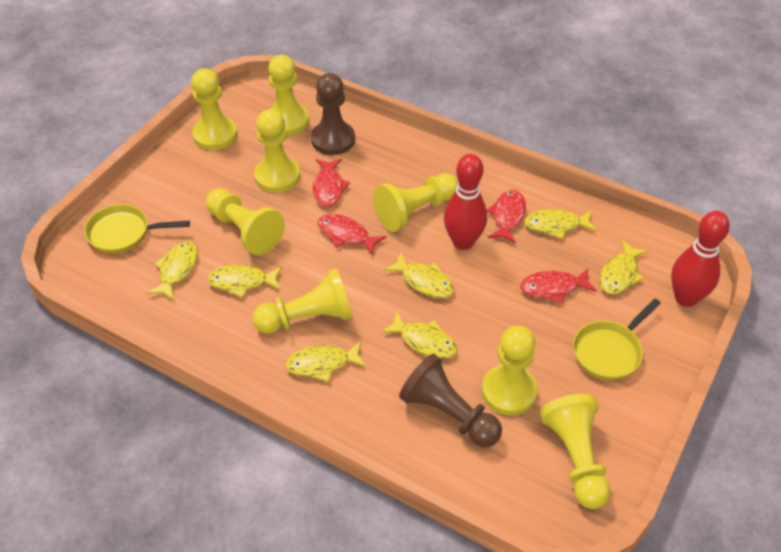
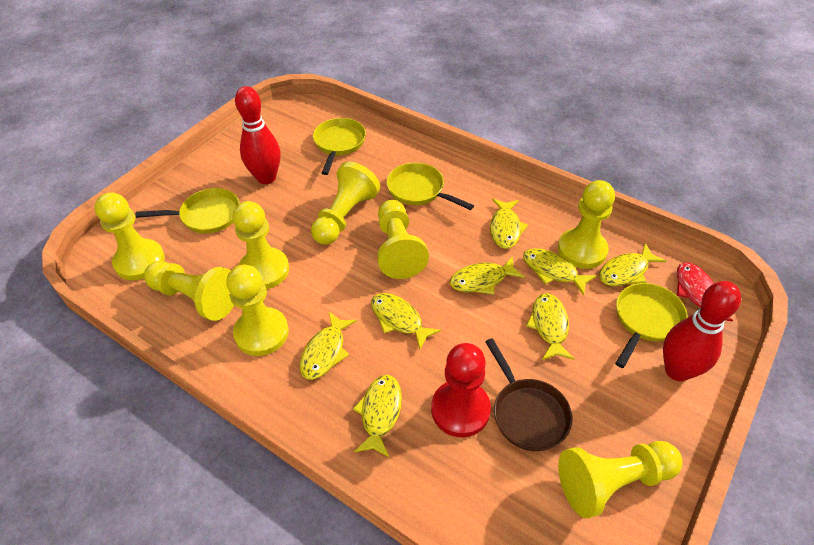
brown pan: none = 0 -> [485,338,572,451] = 1
brown pawn: [311,73,355,155] [399,354,502,447] = 2 -> none = 0
red fish: [313,159,350,207] [318,214,386,255] [487,190,526,244] [520,269,597,303] = 4 -> [677,262,733,321] = 1
red pawn: none = 0 -> [431,343,491,437] = 1
yellow fish: [147,241,198,300] [207,265,282,298] [285,341,367,382] [381,311,457,359] [384,253,454,298] [525,209,597,239] [599,240,648,294] = 7 -> [300,312,357,380] [353,375,402,458] [371,293,441,350] [450,257,525,294] [490,199,528,249] [523,248,597,296] [526,293,575,360] [599,243,666,286] = 8
yellow pan: [84,204,190,253] [573,299,661,380] = 2 -> [135,188,240,234] [313,118,366,175] [386,163,474,210] [615,283,688,368] = 4

